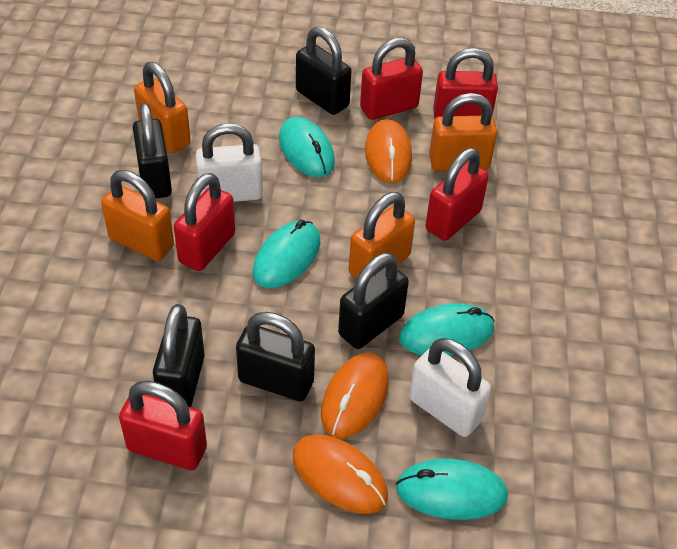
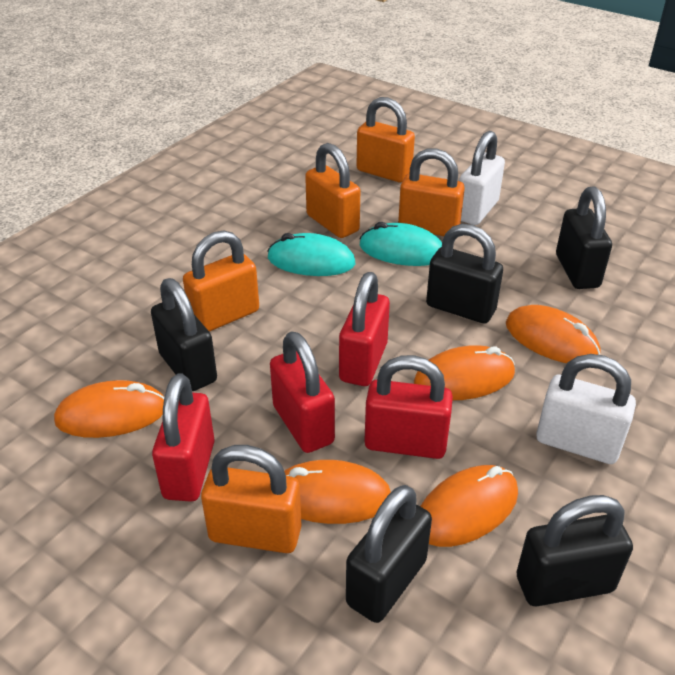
orange mouse: [293,435,388,514] [321,353,389,438] [365,119,412,183] = 3 -> [54,380,164,438] [284,460,391,524] [414,345,515,400] [420,465,518,547] [506,305,601,363] = 5
orange padlock: [101,170,174,261] [134,62,191,153] [349,192,415,279] [429,93,497,171] = 4 -> [183,230,259,332] [201,445,302,553] [305,143,360,238] [357,97,415,182] [398,148,465,236] = 5
red padlock: [119,381,207,470] [174,173,235,271] [360,38,423,120] [425,148,489,241] [433,48,498,119] = 5 -> [152,373,215,502] [270,331,335,453] [339,272,390,386] [364,355,453,459] = 4
turquoise mouse: [253,220,320,288] [279,117,335,178] [396,459,508,520] [399,303,494,356] = 4 -> [267,233,356,276] [360,222,442,266] = 2

